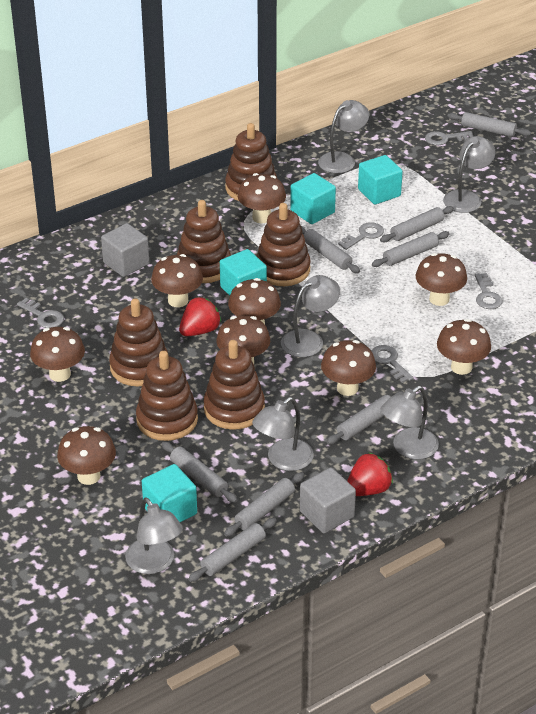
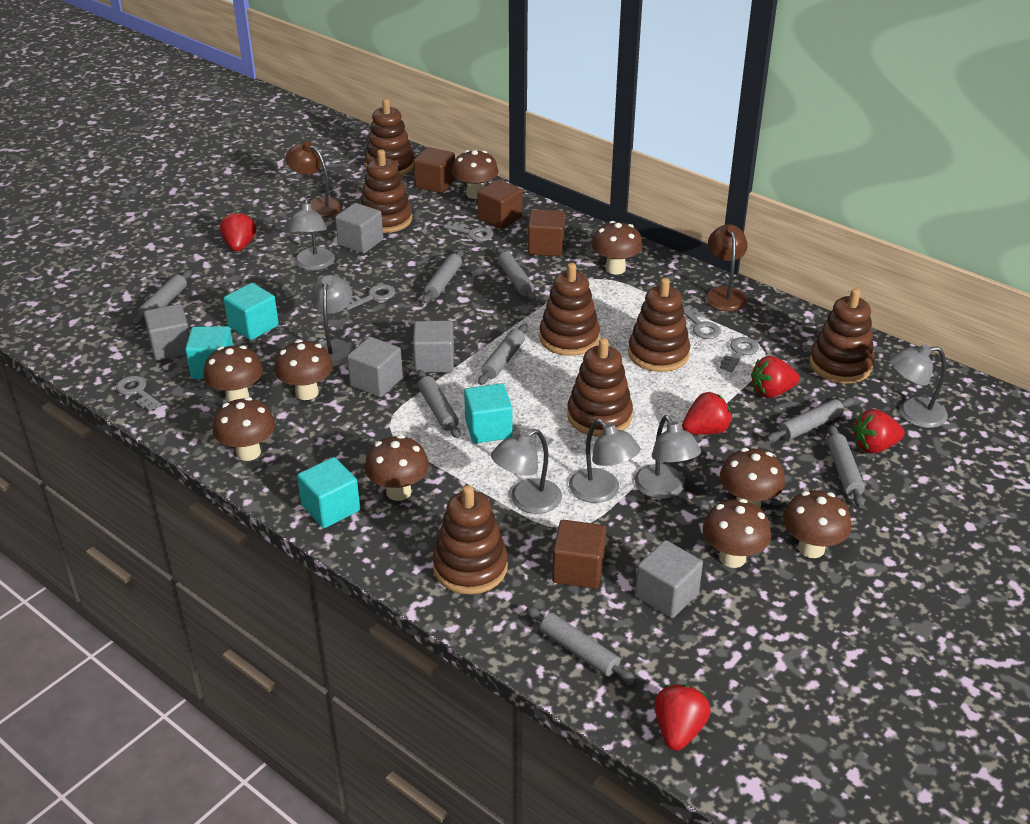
brown cube: none = 0 -> [414,147,456,193] [477,179,522,229] [528,209,565,256] [552,520,606,589] = 4
brown lamp: none = 0 -> [285,141,343,217] [705,224,748,311] = 2
brown stacking toy: [109,298,169,386] [136,351,198,441] [177,200,231,283] [204,340,265,430] [225,123,277,201] [256,203,311,286] = 6 -> [361,149,412,233] [365,99,414,176] [433,485,508,594] [539,263,600,356] [567,338,633,437] [628,278,690,372] [810,288,874,384] = 7
grey cube: [101,223,149,277] [300,467,356,533] = 2 -> [144,304,190,361] [335,203,383,254] [347,337,403,397] [413,321,454,373] [635,540,703,618] = 5
red strawberry: [179,297,221,336] [347,452,393,496] = 2 -> [220,211,256,252] [654,684,711,751] [682,392,732,435] [751,356,800,398] [853,409,905,453] = 5

